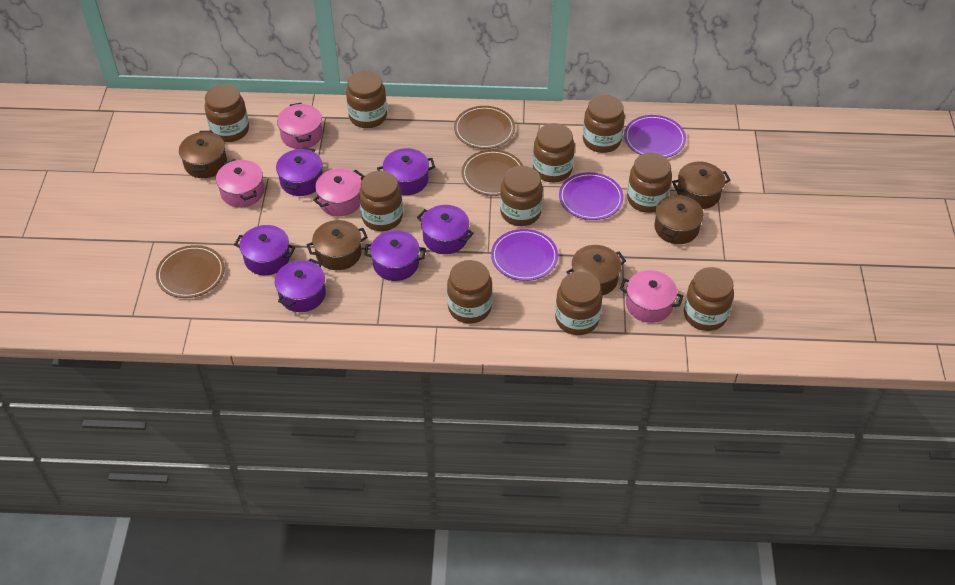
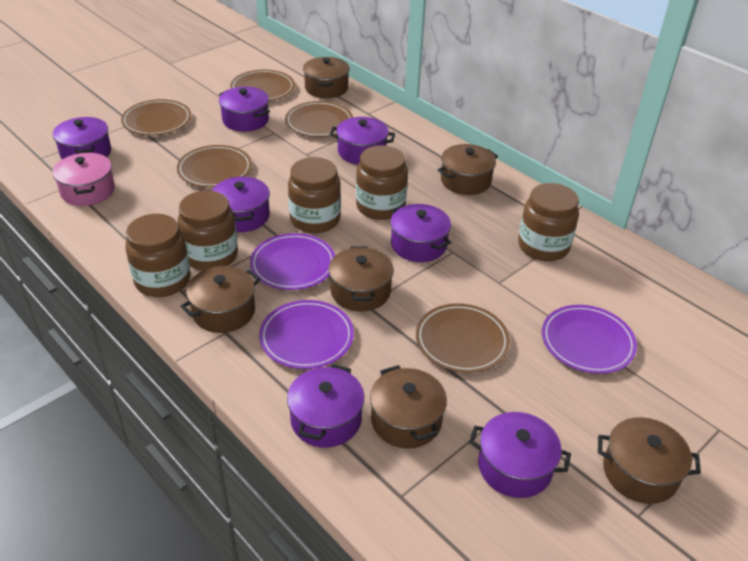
brown jar: [205,84,249,142] [346,71,387,128] [359,170,403,231] [447,260,493,324] [500,166,543,226] [533,123,575,182] [555,271,603,335] [583,95,625,153] [627,153,672,213] [684,267,734,331] = 10 -> [125,214,191,297] [178,190,238,271] [288,157,341,233] [356,145,408,220] [518,183,579,261] = 5
brown plate: [156,245,225,298] [454,106,515,149] [462,150,523,196] = 3 -> [121,99,191,136] [177,145,252,188] [230,70,295,101] [285,101,353,137] [416,303,510,373] = 5
brown pot: [179,131,227,178] [306,220,368,270] [566,245,626,295] [654,194,704,244] [672,161,731,209] = 5 -> [181,266,260,333] [303,57,350,98] [329,246,394,312] [370,365,447,449] [438,144,498,195] [598,417,701,504] = 6
pink pot: [216,159,264,207] [277,103,323,149] [313,168,364,216] [620,270,683,323] = 4 -> [52,152,115,206] = 1
purple pot: [234,225,295,275] [275,258,326,312] [276,147,323,196] [364,230,426,281] [377,148,435,195] [417,205,474,254] = 6 -> [53,117,111,159] [212,176,270,232] [219,87,270,132] [287,364,364,448] [330,117,395,164] [390,204,451,262] [469,412,571,498] = 7

